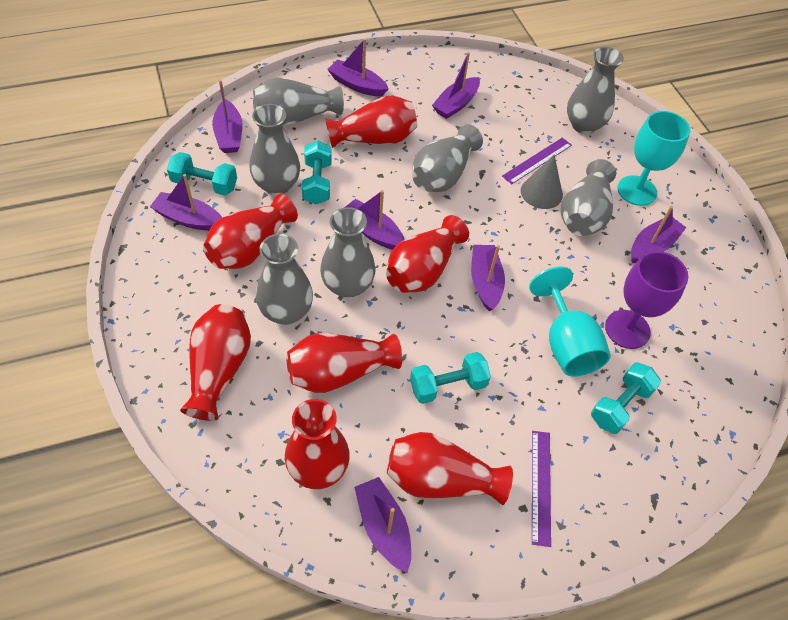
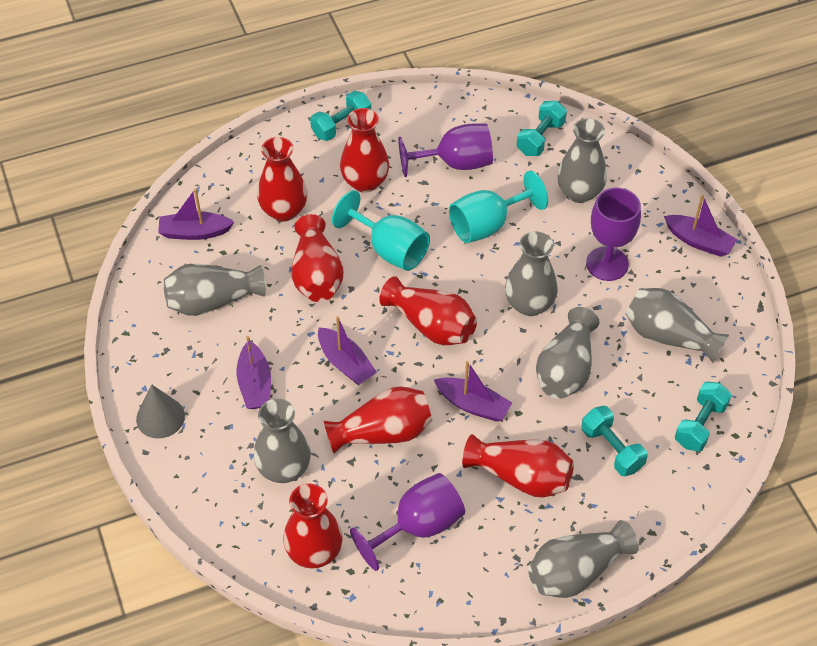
purple boat: [150,174,222,231] [212,80,243,153] [327,39,388,96] [344,190,405,250] [354,477,411,573] [432,52,480,119] [471,245,505,311] [631,206,687,263] = 8 -> [158,188,234,240] [237,336,271,409] [318,316,377,385] [434,361,512,422] [664,195,738,257] = 5
purple goblet: [605,251,689,349] = 1 -> [350,473,465,571] [398,123,493,177] [586,188,641,281] = 3
purple ruler: [502,138,572,184] [532,431,551,547] = 2 -> none = 0

